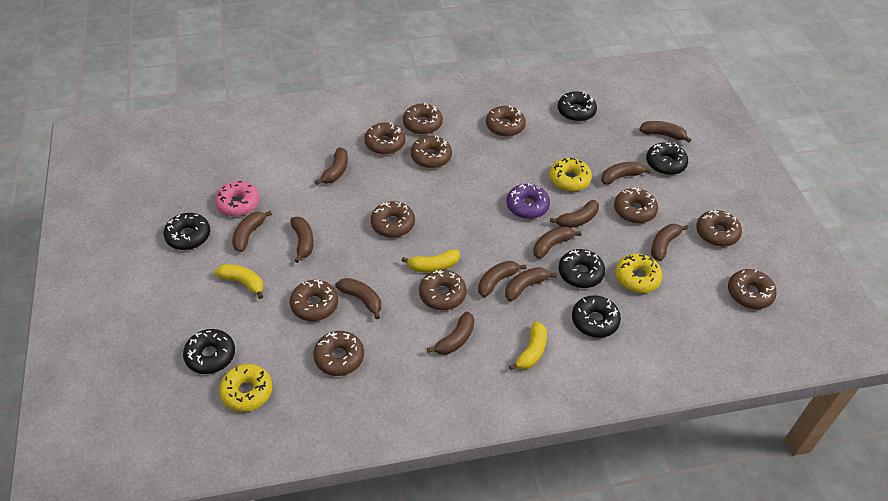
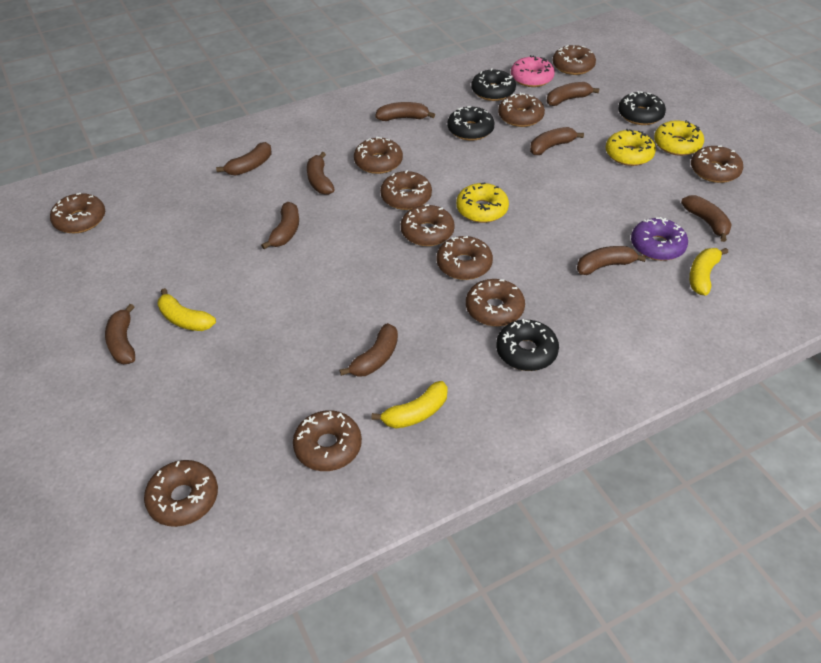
black donut: [164,213,210,250] [183,329,235,374] [558,91,597,122] [559,249,605,288] [572,295,621,338] [646,142,688,175] = 6 -> [447,106,495,141] [471,68,516,101] [496,319,559,371] [618,91,666,125] = 4
brown banana: [232,211,272,252] [290,217,314,263] [315,148,348,185] [336,278,381,319] [427,312,474,355] [478,261,527,297] [505,267,557,301] [533,226,582,259] [550,200,599,228] [601,162,651,185] [639,121,691,143] [651,224,689,261] = 12 -> [105,304,135,364] [216,142,271,176] [261,202,299,249] [307,152,335,195] [339,323,398,377] [375,102,435,121] [530,127,584,155] [547,82,599,106] [577,246,646,275] [681,195,732,242] = 10

